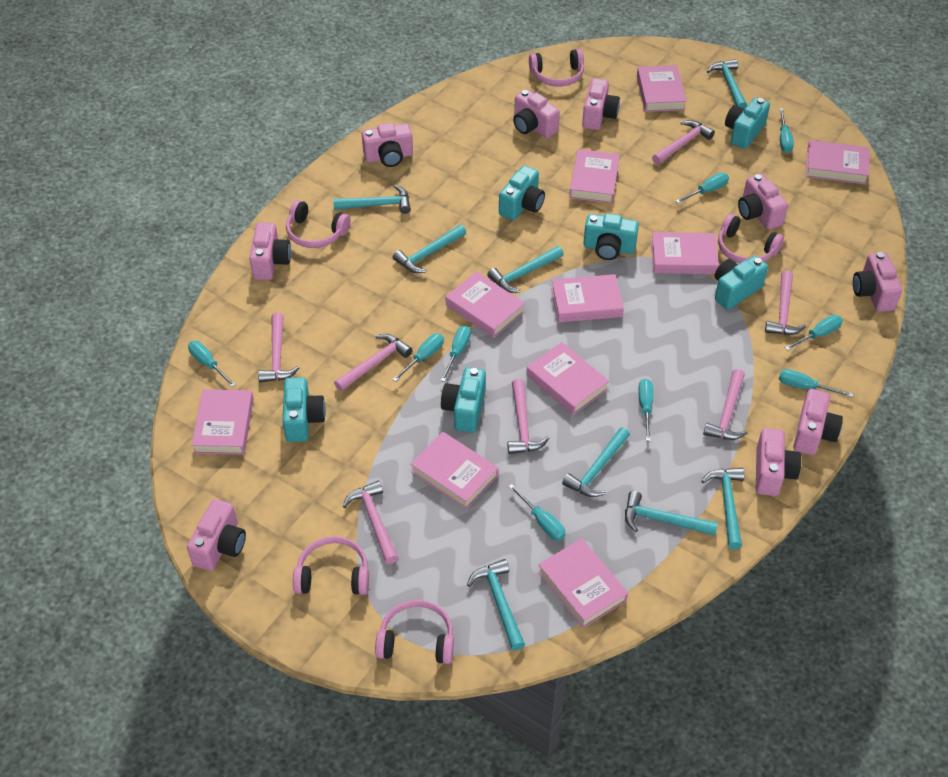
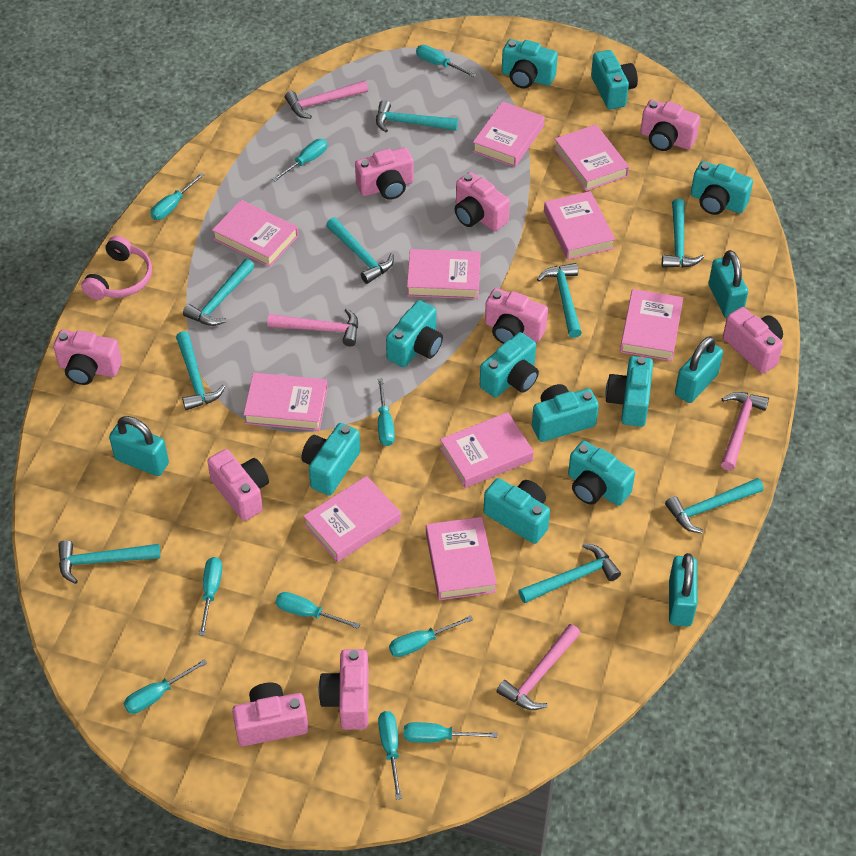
pink hammer: [258,313,299,383] [334,334,412,391] [343,481,398,564] [508,379,549,454] [652,120,715,164] [703,369,748,440] [765,270,806,335] = 7 -> [267,308,358,346] [285,80,368,119] [497,624,581,710] [721,392,769,471] = 4
pink headphones: [286,200,351,248] [293,536,369,595] [375,600,454,664] [529,49,584,86] [718,214,784,263] = 5 -> [81,236,152,300] = 1
turquoise camera: [282,377,326,442] [441,367,486,433] [499,166,545,220] [583,213,639,260] [715,256,768,310] [725,97,770,149] = 6 -> [301,423,360,496] [386,300,443,367] [480,332,539,398] [484,478,550,544] [502,39,558,88] [532,384,599,442] [568,441,635,506] [591,50,638,110] [606,356,653,427] [691,161,753,215] = 10
turquoise hammer: [333,185,411,214] [393,225,466,273] [467,559,525,651] [487,246,564,293] [562,427,630,497] [625,491,718,536] [701,468,744,549] [707,59,747,109] = 8 -> [58,540,160,584] [176,331,225,410] [183,259,255,326] [326,217,394,284] [376,100,458,132] [519,543,621,603] [537,263,582,338] [662,199,704,268] [665,478,764,533] = 9
turquoise padlock: none = 0 -> [109,416,169,476] [669,553,697,626] [675,336,723,403] [709,250,748,318] = 4
turquoise screwdriver: [188,341,236,387] [392,334,444,382] [441,325,471,382] [508,484,566,541] [638,379,653,441] [676,173,729,203] [779,108,794,153] [779,369,853,398] [785,315,843,351] = 9 -> [124,659,207,714] [150,173,204,220] [199,557,222,636] [272,139,327,182] [276,592,360,629] [378,378,395,446] [378,711,402,800] [389,615,473,657] [404,722,497,743] [416,45,476,77] = 10

